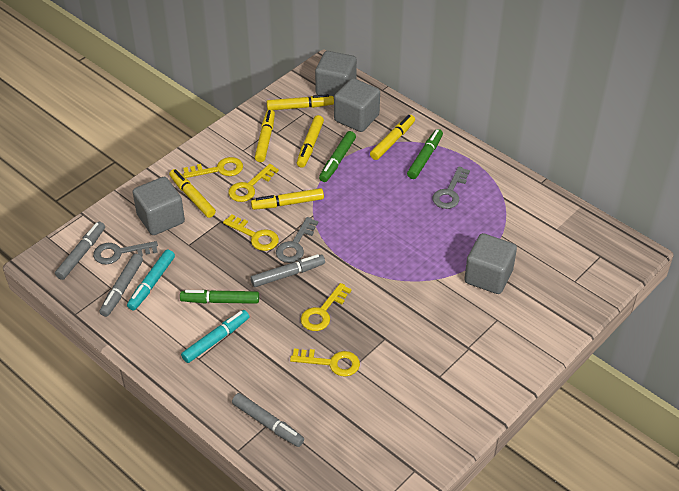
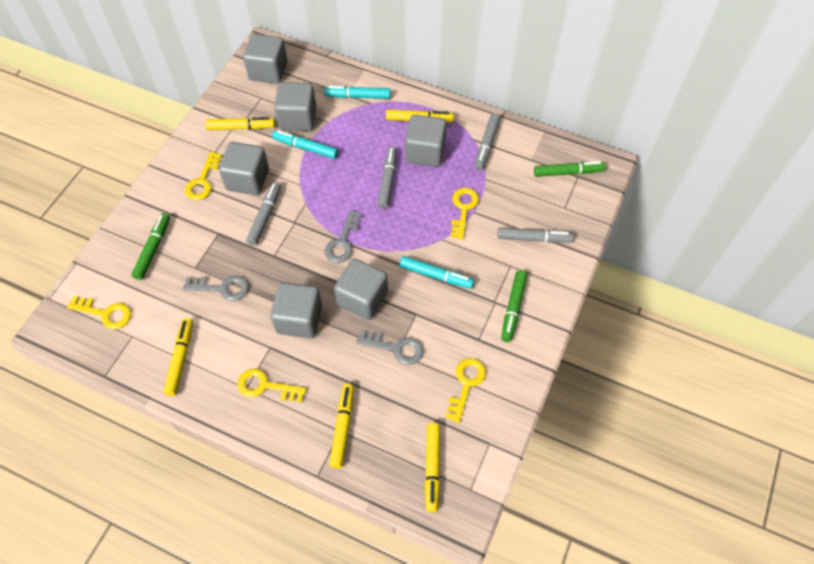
grey cube: [133,177,185,235] [315,51,357,97] [334,78,380,132] [464,233,517,294] = 4 -> [219,142,269,195] [243,34,287,84] [270,282,322,338] [274,82,316,131] [334,259,388,320] [405,115,447,167] = 6
turquoise marker: [127,250,175,310] [181,310,250,363] = 2 -> [272,130,338,159] [324,86,391,99] [399,256,474,289] = 3
yellow marker: [169,169,216,218] [251,188,324,210] [255,110,275,162] [267,94,334,110] [297,115,324,168] [370,115,415,160] = 6 -> [163,318,193,396] [205,117,275,130] [329,384,354,468] [386,109,454,122] [425,423,440,512] = 5

